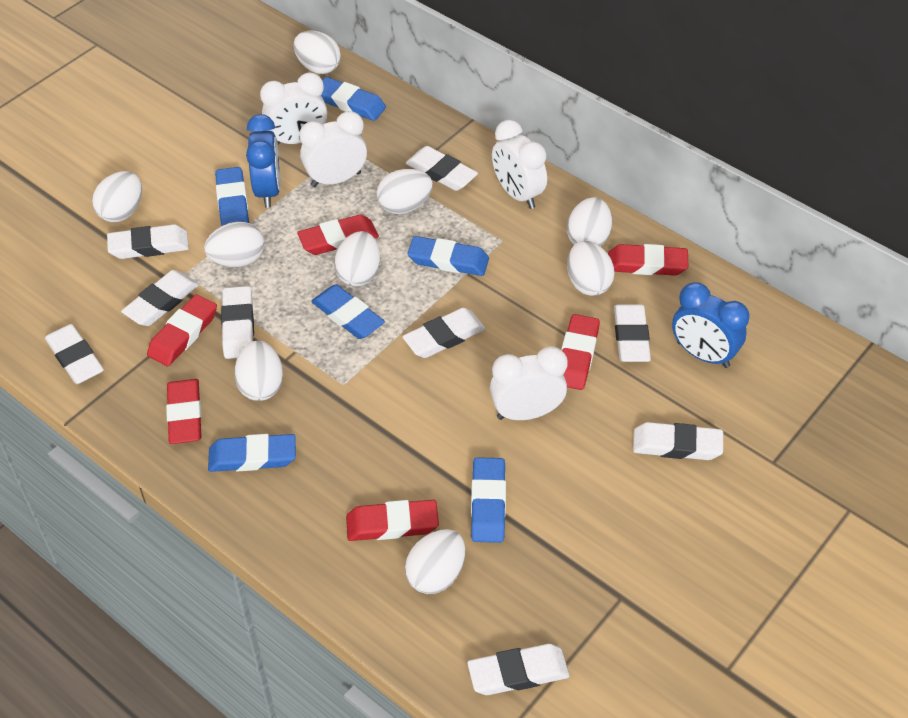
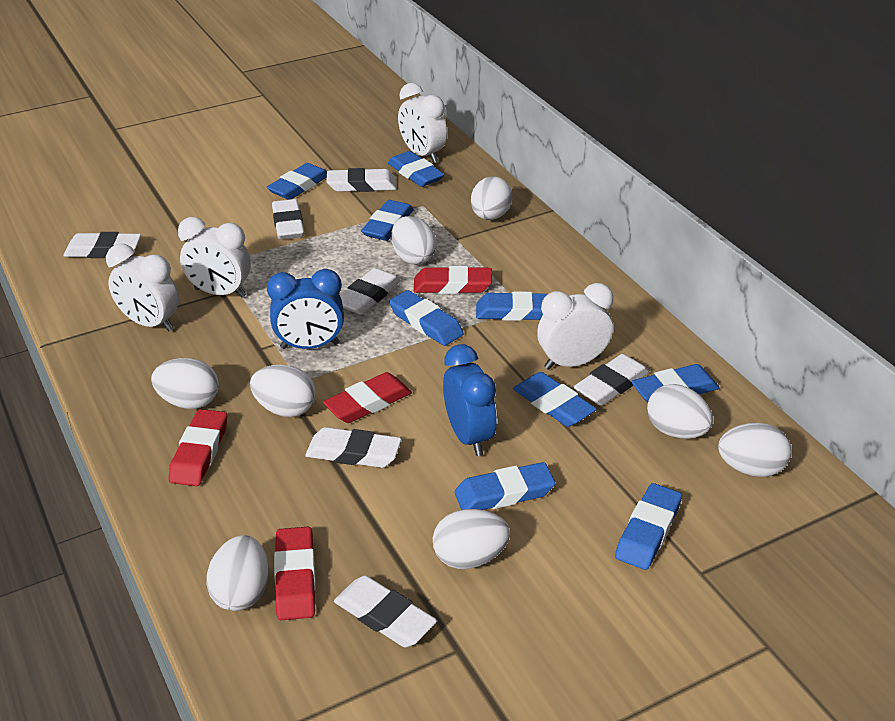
blue eraser: [208,434,296,472] [215,167,249,226] [311,284,385,339] [321,77,386,121] [408,236,489,276] [471,457,506,543] = 6 -> [266,163,327,200] [361,200,414,241] [388,151,444,187] [389,290,464,346] [454,462,555,510] [476,291,547,321] [513,372,597,427] [615,483,682,570] [631,364,719,402] = 9
red eraser: [147,294,217,366] [166,379,202,444] [297,214,379,255] [346,500,439,541] [561,314,600,390] [608,244,688,276] = 6 -> [169,409,227,486] [274,527,316,620] [323,372,412,423] [414,266,492,294] = 4
white egg: [92,171,142,222] [204,222,264,267] [234,341,283,401] [293,30,341,74] [334,231,380,287] [377,169,433,214] [405,529,465,594] [567,197,612,246] [567,240,615,296] = 9 -> [151,358,219,409] [206,535,269,611] [250,365,316,417] [391,216,437,265] [433,509,510,569] [471,176,513,220] [647,384,713,439] [718,423,792,477] = 8
white eraser: [45,324,104,384] [107,224,189,259] [121,270,199,326] [221,286,254,359] [402,308,486,358] [406,146,478,191] [467,644,569,695] [614,304,651,362] [633,422,723,460] = 9 -> [63,232,141,258] [272,199,304,239] [305,427,401,468] [326,168,396,192] [334,576,437,647] [340,268,401,315] [574,354,649,406] = 7

